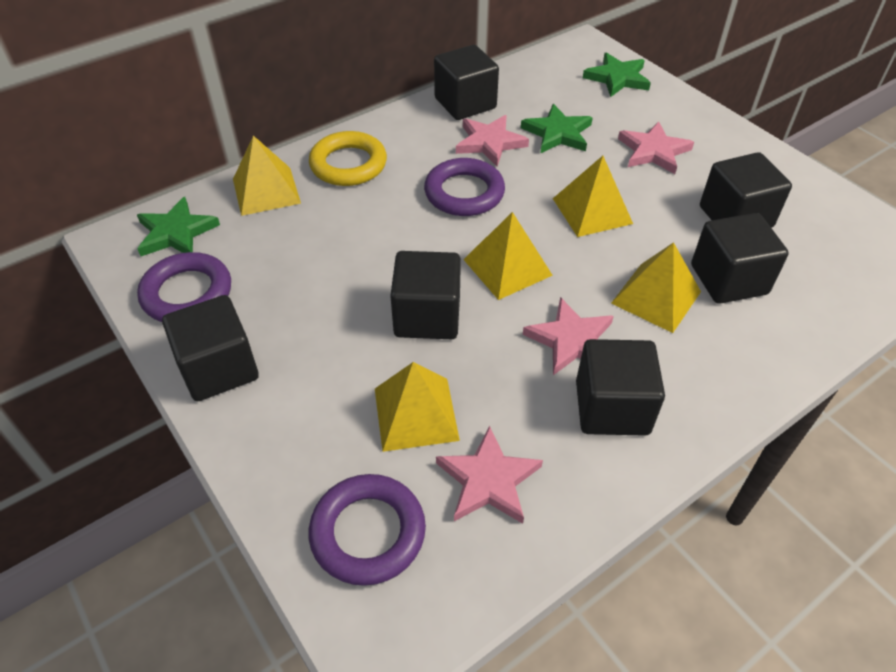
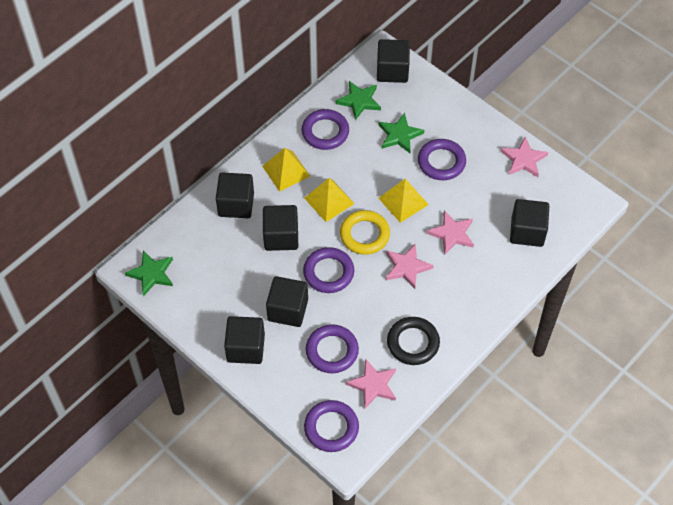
black ring: none = 0 -> [387,317,440,365] = 1
purple ring: [137,252,231,322] [309,474,426,586] [424,158,505,216] = 3 -> [302,109,349,150] [303,247,354,293] [304,400,359,452] [306,324,359,373] [418,139,466,180] = 5
yellow pyramid: [233,136,301,216] [375,362,460,452] [463,212,553,300] [553,156,633,237] [611,242,701,333] = 5 -> [262,148,311,192] [304,178,355,222] [378,179,429,223] = 3

